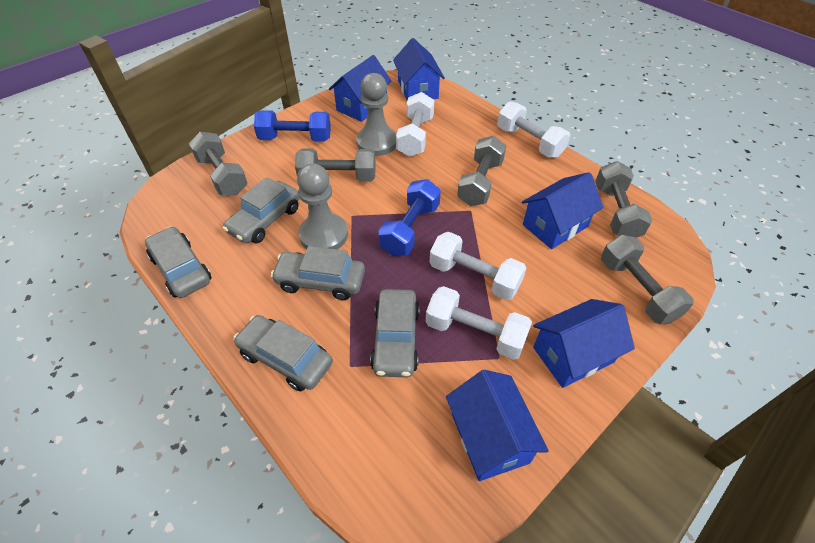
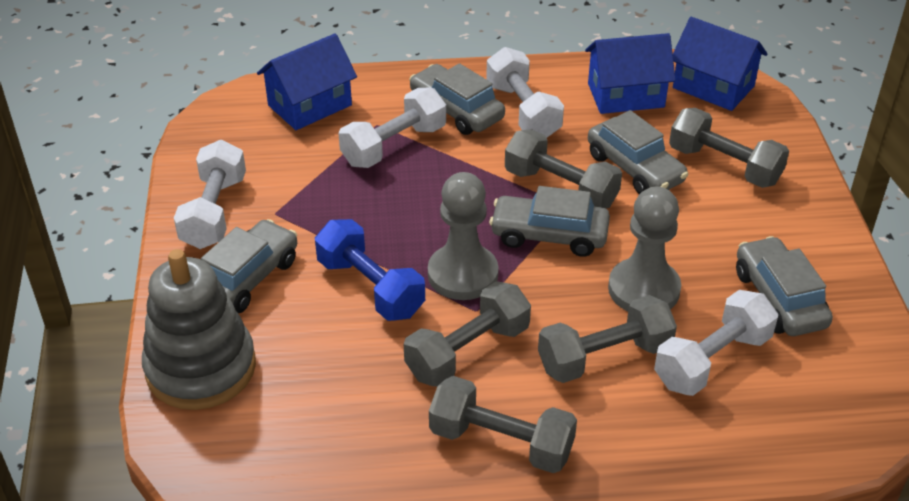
blue dumbbell: [254,110,331,142] [378,179,441,256] = 2 -> [315,219,425,321] = 1
blue house: [329,55,392,122] [393,38,445,100] [446,370,548,481] [522,172,604,249] [533,299,635,388] = 5 -> [257,34,357,130] [585,33,676,114] [673,17,768,111] = 3
grey stacking toy: none = 0 -> [142,249,256,410] = 1

